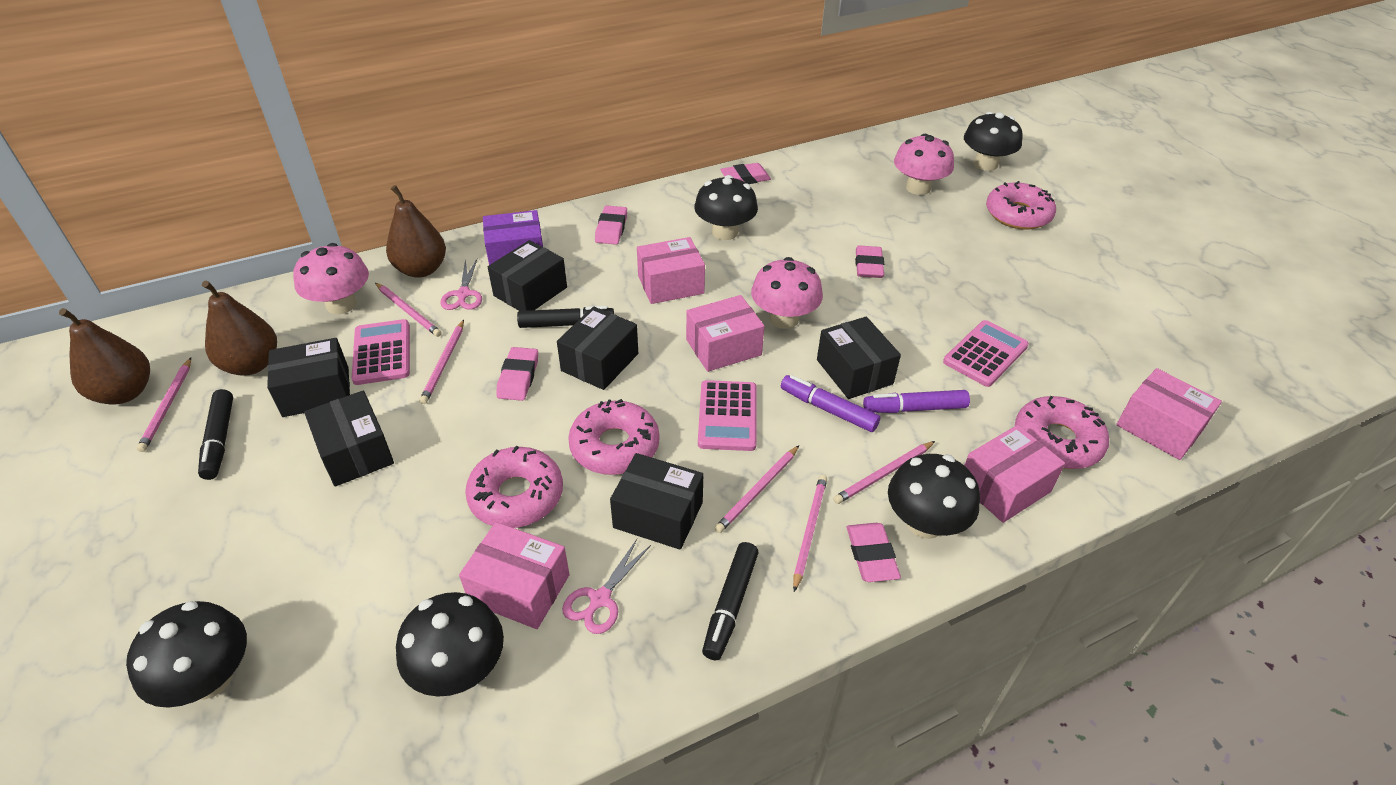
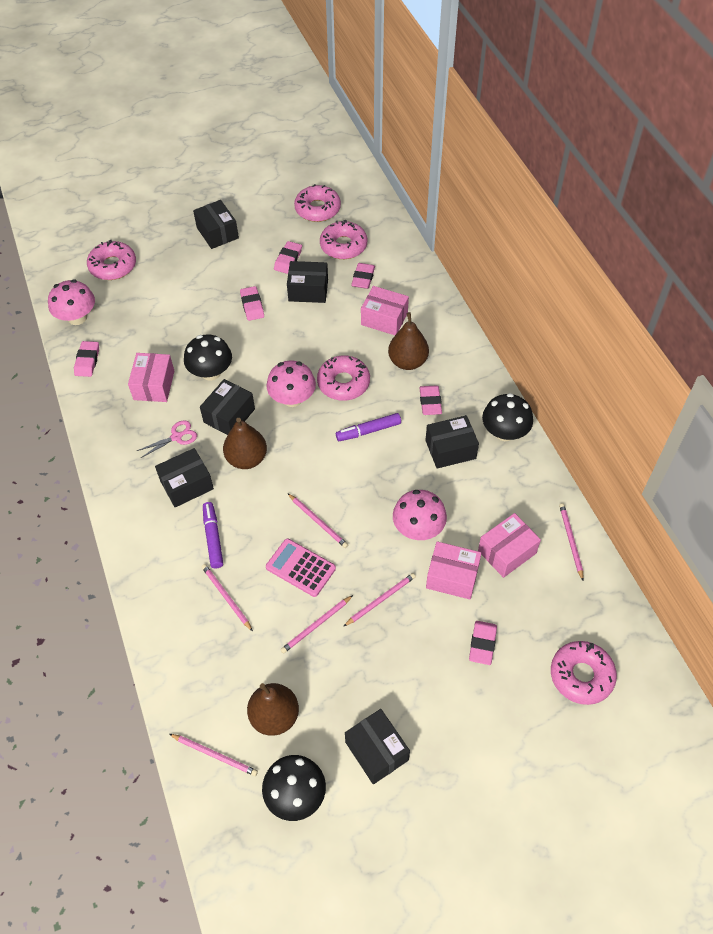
black marker: [198,389,233,480] [517,306,614,328] [702,542,759,660] = 3 -> none = 0
black mushroom: [126,601,247,708] [396,592,504,697] [695,175,758,240] [888,454,980,539] [964,112,1023,171] = 5 -> [184,334,232,381] [262,755,326,821] [482,393,533,441] = 3
pink box: [459,522,570,629] [637,237,705,304] [686,295,765,372] [964,425,1065,523] [1116,368,1222,460] = 5 -> [128,353,174,402] [361,286,409,335] [426,541,482,599] [478,513,541,578] = 4
pink calculator: [352,319,410,385] [698,380,757,451] [943,320,1029,387] = 3 -> [266,539,336,597] = 1
pink donut: [465,446,563,528] [568,399,660,475] [986,181,1056,230] [1015,396,1109,469] = 4 -> [87,240,136,280] [294,184,341,222] [317,355,370,401] [320,220,367,259] [551,641,617,705] = 5
pink eraser: [496,347,538,401] [595,206,627,245] [720,163,771,184] [847,523,901,582] [855,246,884,278] = 5 -> [74,341,99,377] [240,286,264,321] [274,241,302,274] [351,263,375,289] [420,386,442,415] [469,621,497,665] = 6
pink scissors: [440,259,482,310] [562,539,651,634] = 2 -> [137,420,197,458] = 1
purple box: [483,210,543,265] = 1 -> none = 0

